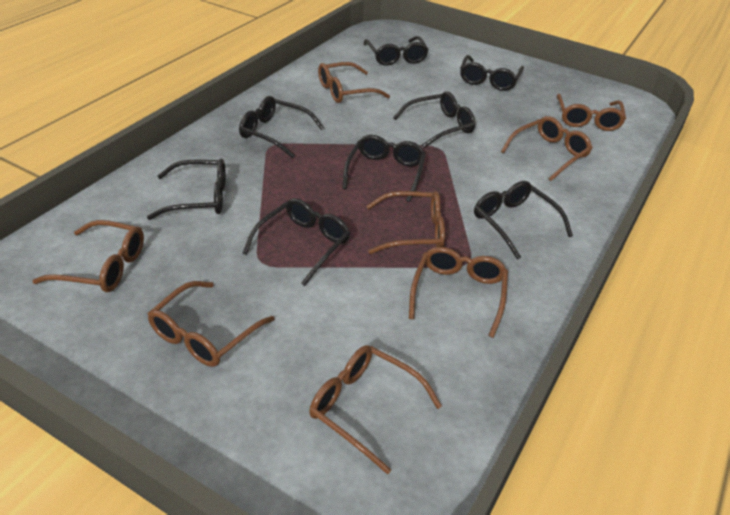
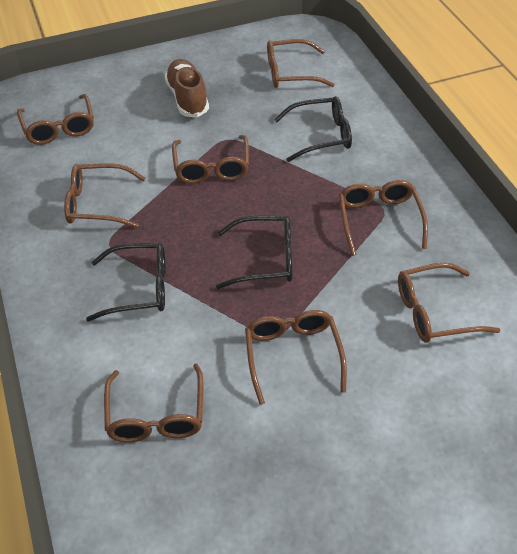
black glasses: [147,159,226,220] [239,96,324,158] [243,198,351,286] [342,135,426,202] [363,36,429,66] [393,91,475,149] [460,55,524,91] [474,181,573,260] = 8 -> [86,243,166,321] [216,216,292,289] [274,96,352,162] = 3
brown shoe: none = 0 -> [164,59,209,118] = 1

